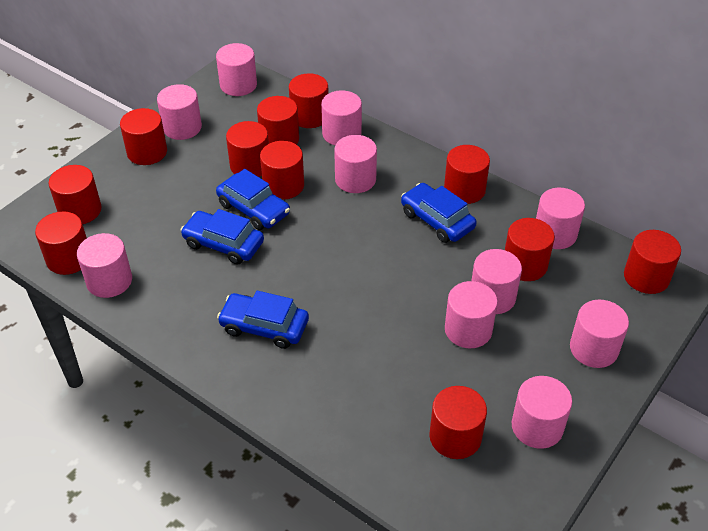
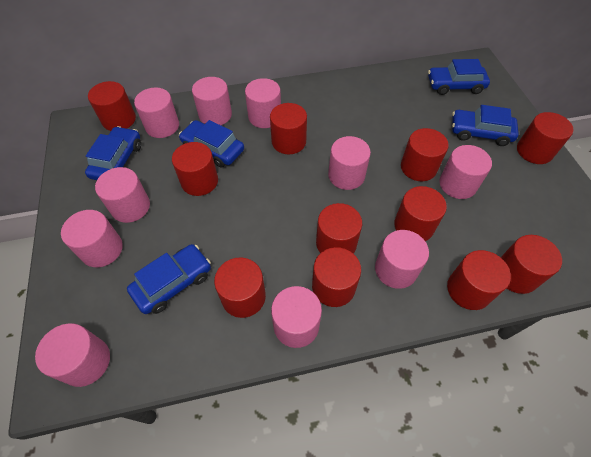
blue car: [181,209,264,265] [216,169,290,230] [217,290,309,349] [401,183,477,243] = 4 -> [85,126,141,180] [127,244,211,314] [179,120,244,167] [428,59,490,95] [452,105,519,146] = 5

